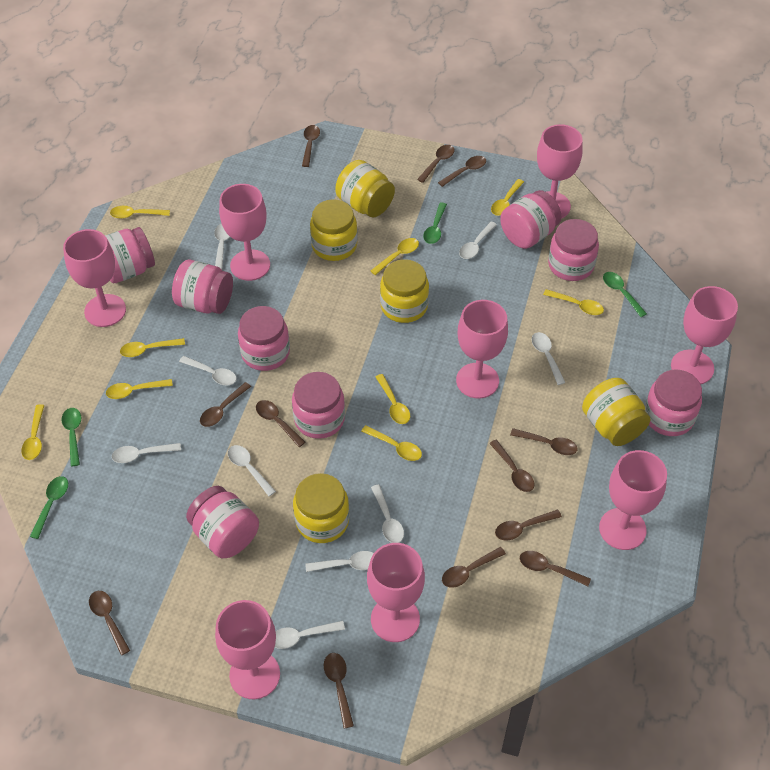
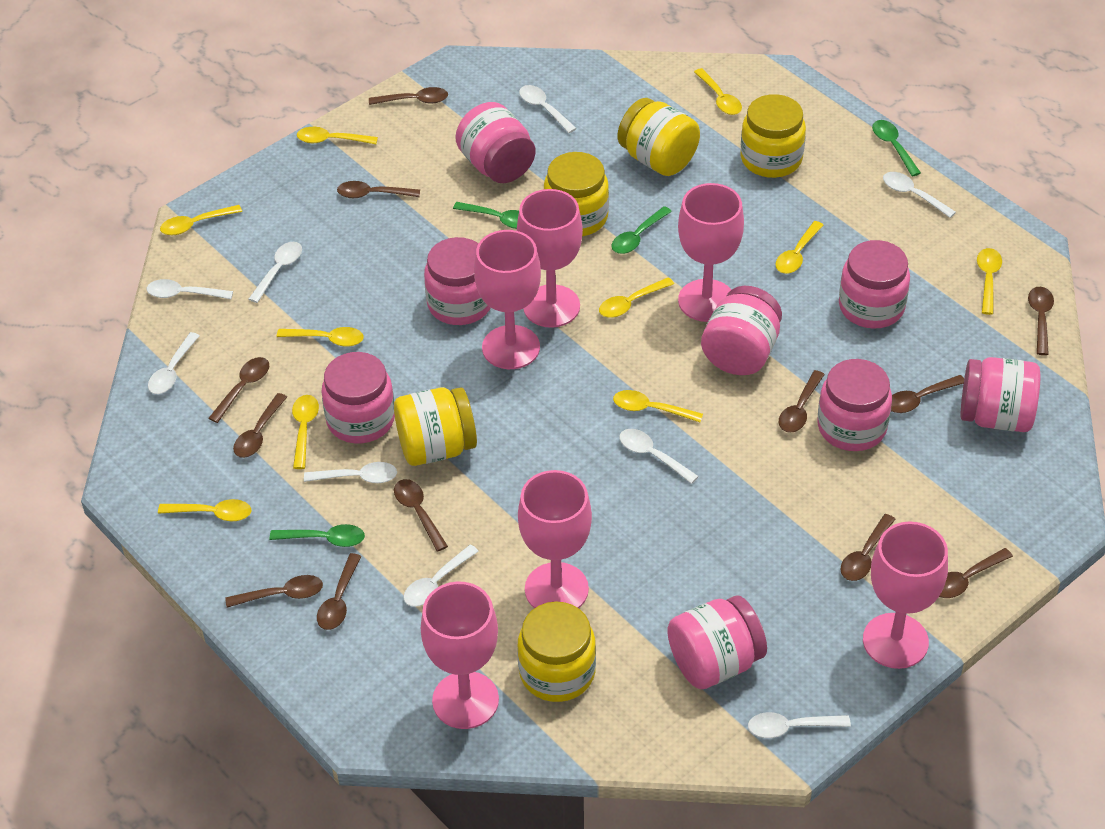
pink goblet: [63,229,126,327] [215,600,280,699] [219,184,270,281] [367,543,425,642] [456,300,508,399] [537,124,583,219] [599,450,667,550] [671,286,738,384] = 8 -> [421,582,499,729] [474,230,541,369] [517,189,583,328] [518,470,592,608] [678,183,744,322] [863,521,948,669] = 6
yellow spoon: [21,404,45,460] [106,379,173,399] [110,206,170,219] [120,338,185,357] [361,425,422,461] [371,238,419,275] [376,374,410,424] [491,179,524,216] [543,289,604,315] = 9 -> [158,499,251,521] [160,205,242,235] [277,327,364,347] [292,395,319,469] [297,127,378,144] [599,277,674,318] [613,390,703,422] [694,68,742,115] [775,221,823,274] [977,248,1002,315] = 10

